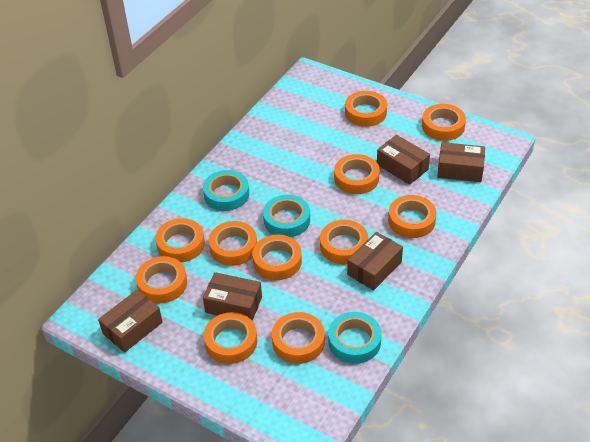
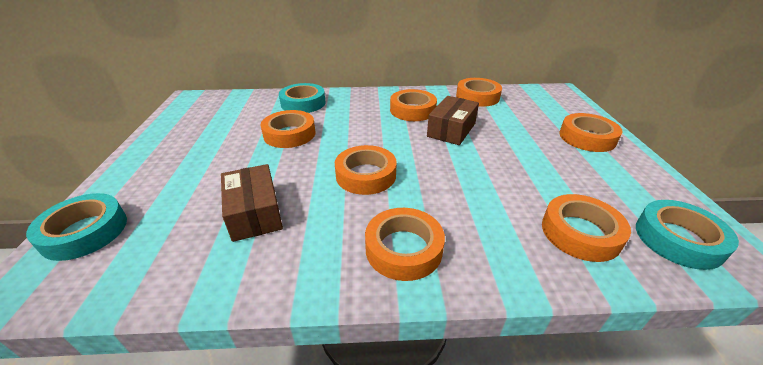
brown box: [98,290,163,353] [203,272,262,321] [347,232,403,290] [377,135,430,185] [437,142,485,182] = 5 -> [221,164,283,242] [427,96,479,145] = 2
orange tape: [136,256,187,303] [155,218,205,263] [204,312,257,364] [209,221,257,266] [252,235,302,280] [272,312,325,364] [320,220,368,265] [334,154,380,194] [345,91,387,127] [388,195,437,238] [422,104,466,141] = 11 -> [261,110,316,148] [335,145,397,195] [365,208,445,281] [390,89,437,121] [456,78,502,107] [542,194,631,262] [559,113,623,152] = 7

